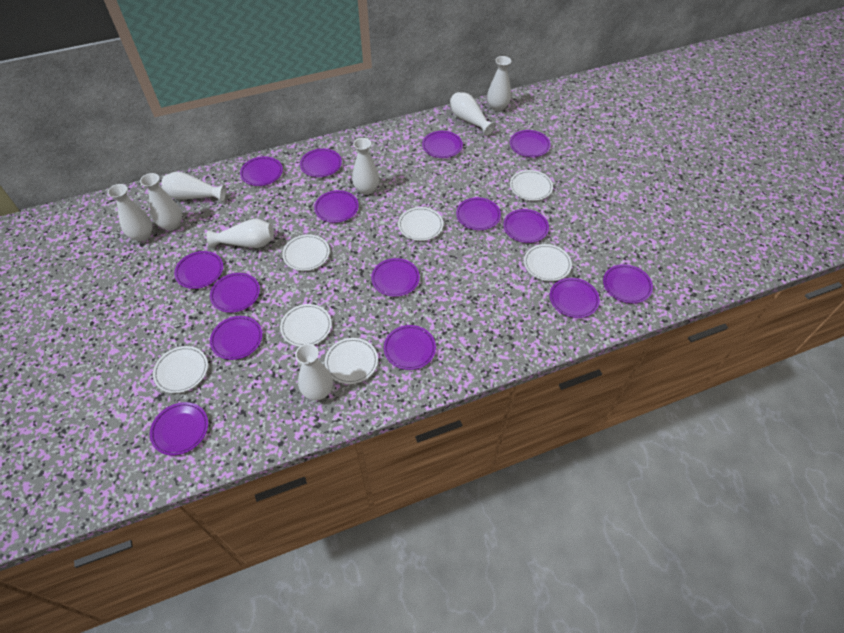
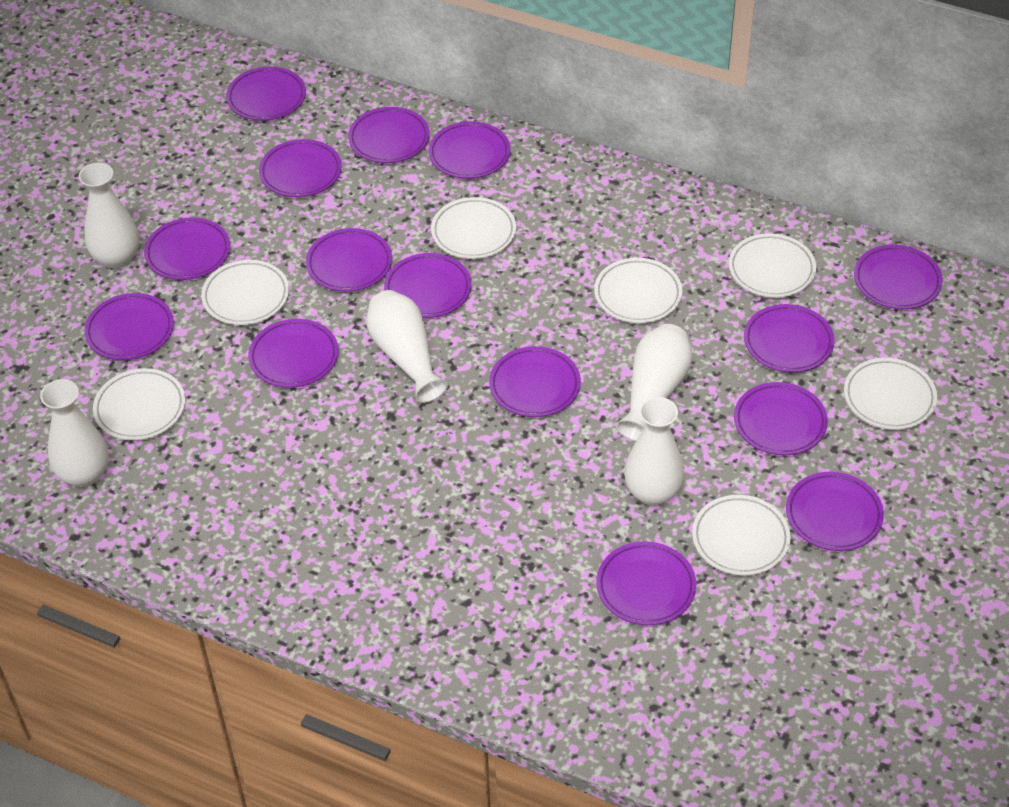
white vase: [108,184,153,241] [140,173,182,231] [161,172,226,202] [206,219,274,248] [295,344,333,400] [352,138,379,195] [450,92,496,136] [487,56,511,111] = 8 -> [40,379,109,487] [79,163,139,268] [367,290,448,403] [616,324,692,441] [624,397,684,505] = 5

